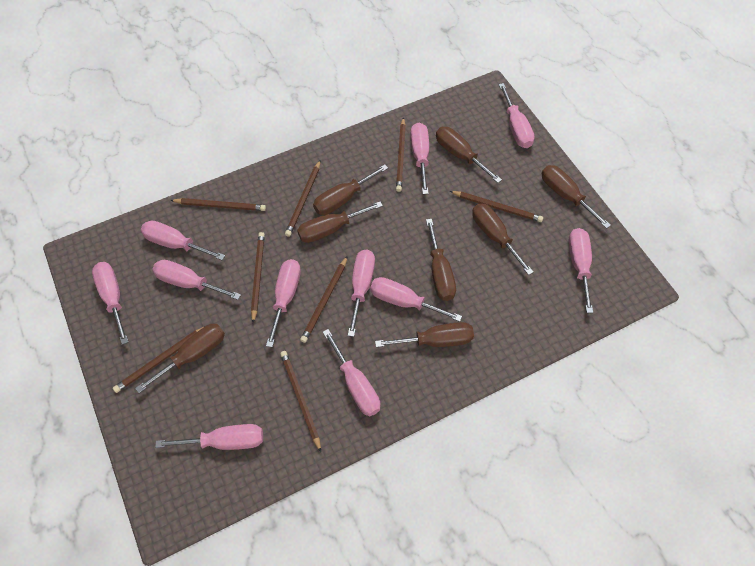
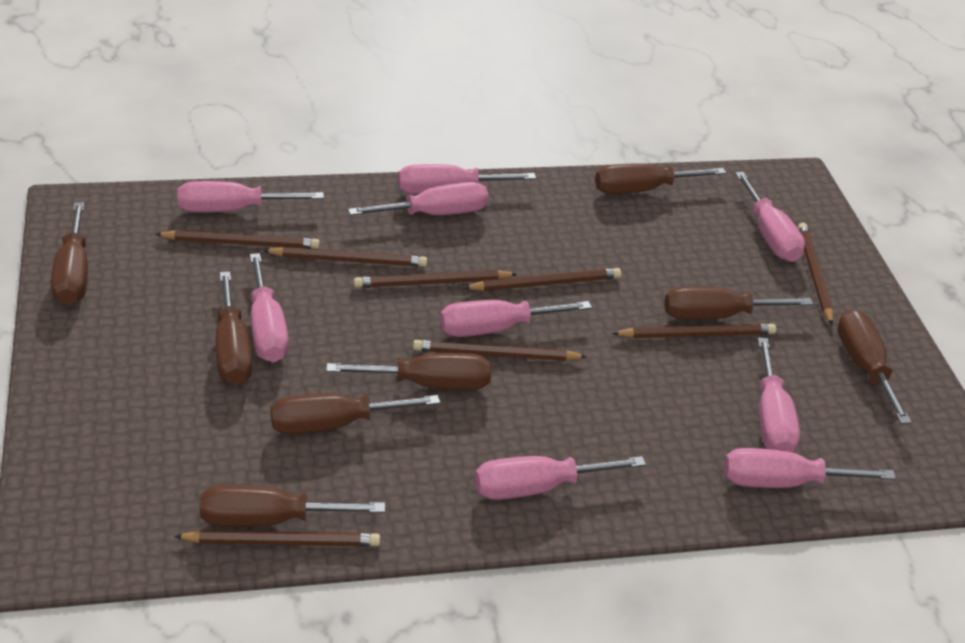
pink screwdriver: [92,262,128,345] [141,221,225,260] [152,260,241,300] [155,424,263,450] [266,259,301,347] [323,329,380,417] [348,250,375,337] [370,277,462,322] [410,123,429,194] [499,83,535,148] [568,228,593,313] = 11 -> [178,181,324,213] [250,253,289,362] [348,182,489,216] [398,164,536,195] [440,300,592,337] [475,456,646,500] [724,448,896,488] [735,172,805,262] [758,337,800,453] = 9

